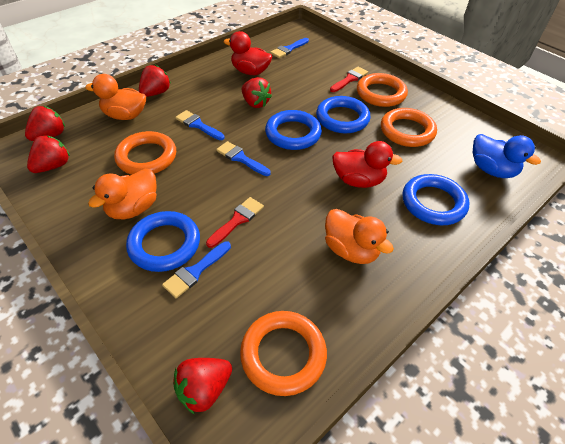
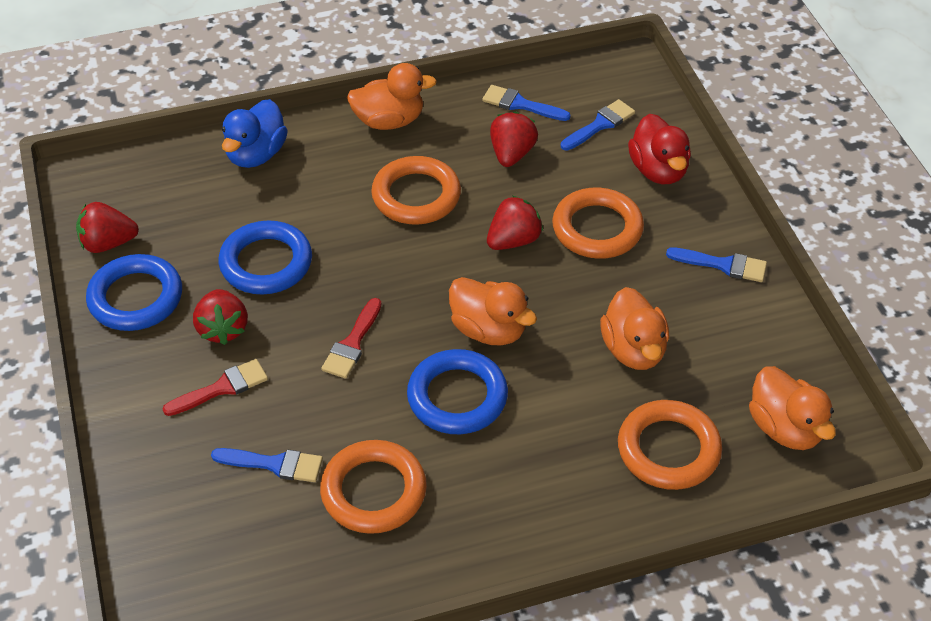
blue ring: [126,211,200,272] [265,110,322,150] [316,96,371,133] [403,174,469,225] = 4 -> [86,254,182,331] [219,221,312,295] [407,349,508,434] = 3
orange duck: [85,74,146,120] [88,169,157,219] [325,209,394,264] = 3 -> [347,63,437,130] [449,277,537,345] [600,287,669,370] [749,366,836,450] = 4
red duck: [224,31,272,75] [332,141,403,188] = 2 -> [628,114,691,184] = 1
red strawberry: [25,106,65,141] [27,135,70,173] [139,65,171,97] [173,358,232,414] [242,77,272,108] = 5 -> [76,202,139,253] [193,289,248,345] [487,196,543,250] [490,111,538,167] = 4

